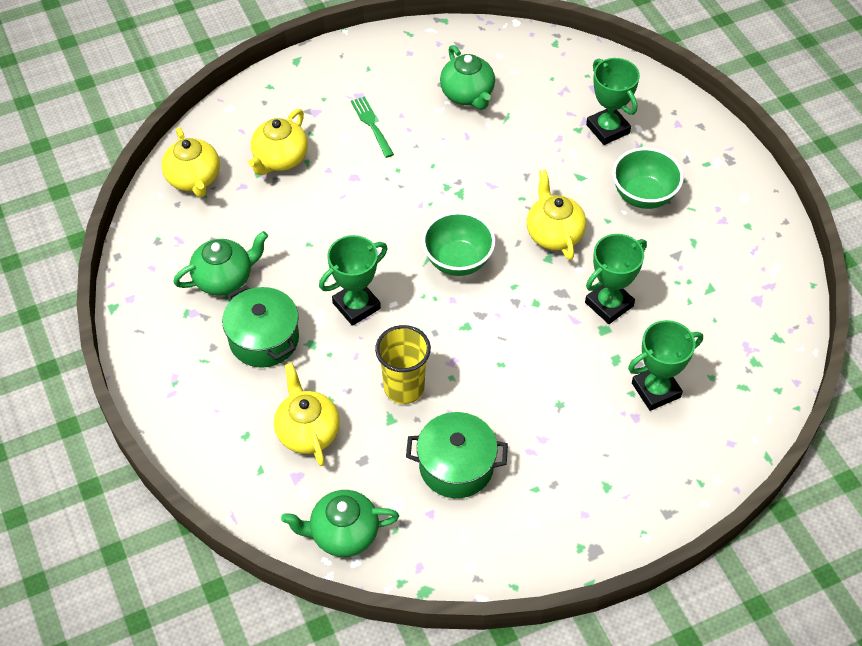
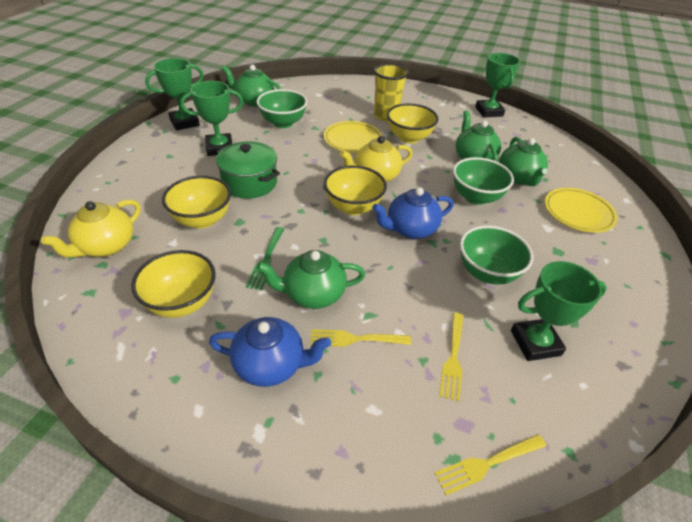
blue teapot: none = 0 -> [209,317,331,387] [372,187,454,239] = 2
green bowl: [422,211,495,276] [613,147,684,209] = 2 -> [257,89,307,128] [453,157,514,205] [460,225,533,285] = 3
green pot: [222,285,299,368] [406,412,508,498] = 2 -> [216,141,280,199] = 1
green teapot: [174,231,268,295] [281,490,399,557] [440,45,495,110] = 3 -> [222,65,282,107] [257,250,365,309] [456,110,501,161] [499,137,548,186] = 4
yellow bowl: none = 0 -> [131,250,216,318] [162,176,231,228] [324,165,387,215] [387,103,439,144] = 4
yellow fork: none = 0 -> [310,329,411,347] [435,434,546,495] [439,313,464,401] = 3
yellow plate: none = 0 -> [324,121,383,153] [545,188,618,233] = 2
yellow teapot: [161,127,220,197] [248,109,308,175] [274,363,340,466] [527,169,586,260] = 4 -> [41,199,141,258] [340,136,413,182] = 2

